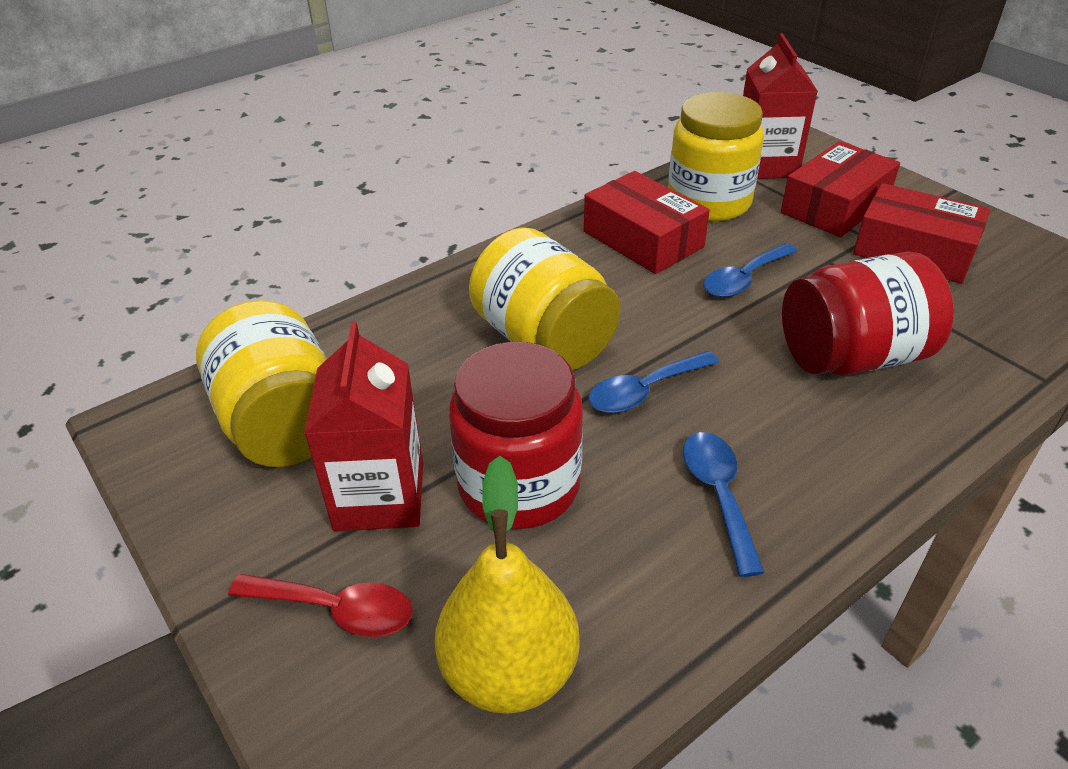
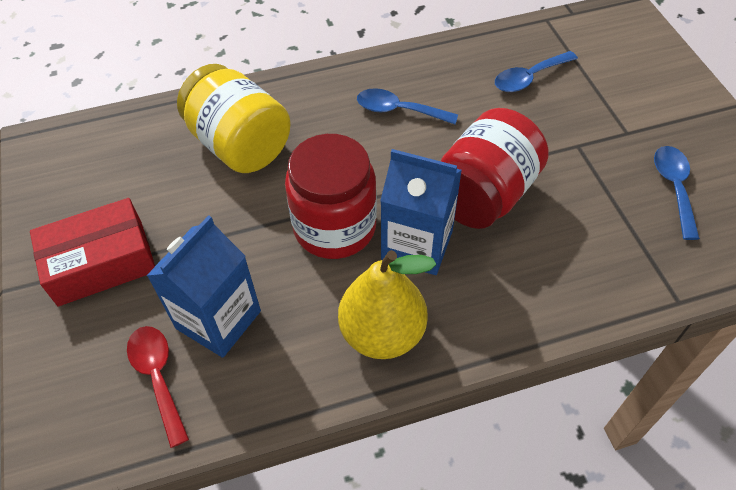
blue carton: none = 0 -> [147,215,261,358] [380,149,462,275] = 2
red box: [584,171,710,274] [781,141,900,237] [853,183,990,283] = 3 -> [30,198,155,306] = 1
red carton: [304,322,423,531] [743,33,818,179] = 2 -> none = 0
yellow jar: [196,300,327,467] [469,227,621,370] [668,92,764,221] = 3 -> [177,64,291,173] = 1

